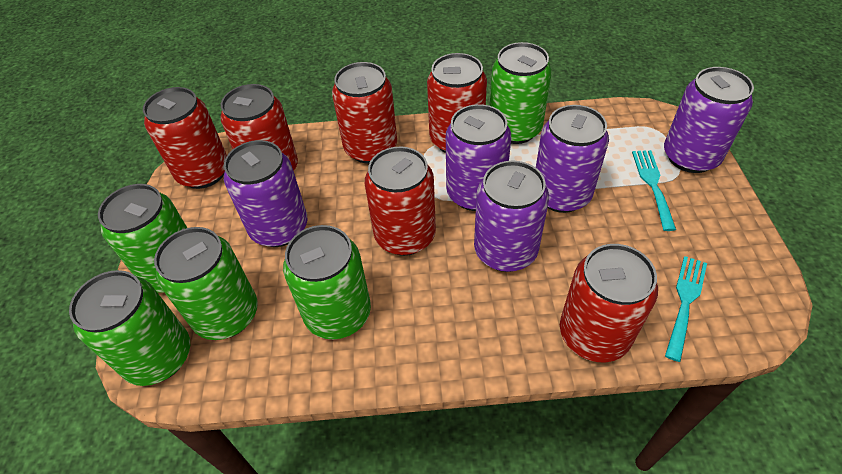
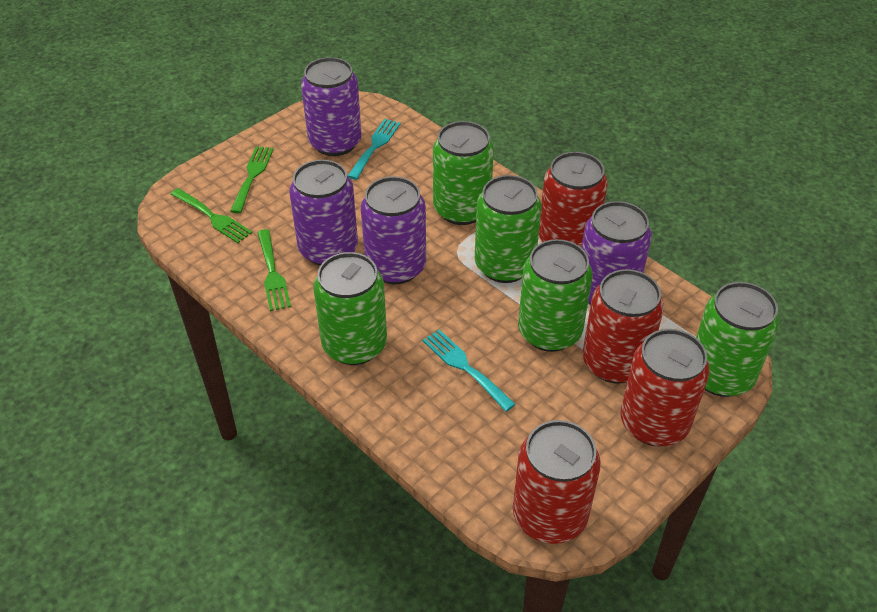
green fork: none = 0 -> [170,188,252,243] [230,146,274,213] [257,229,291,311] = 3
purple can: [224,140,308,247] [446,104,511,211] [474,161,549,272] [536,105,609,213] [664,67,754,173] = 5 -> [289,160,358,266] [301,57,362,156] [361,176,426,284] [582,201,652,305] = 4
red can: [143,87,227,189] [221,84,298,171] [332,62,397,164] [365,146,436,256] [427,53,487,153] [560,244,658,362] = 6 -> [513,420,601,544] [539,152,608,248] [583,269,664,384] [621,329,710,446] = 4

